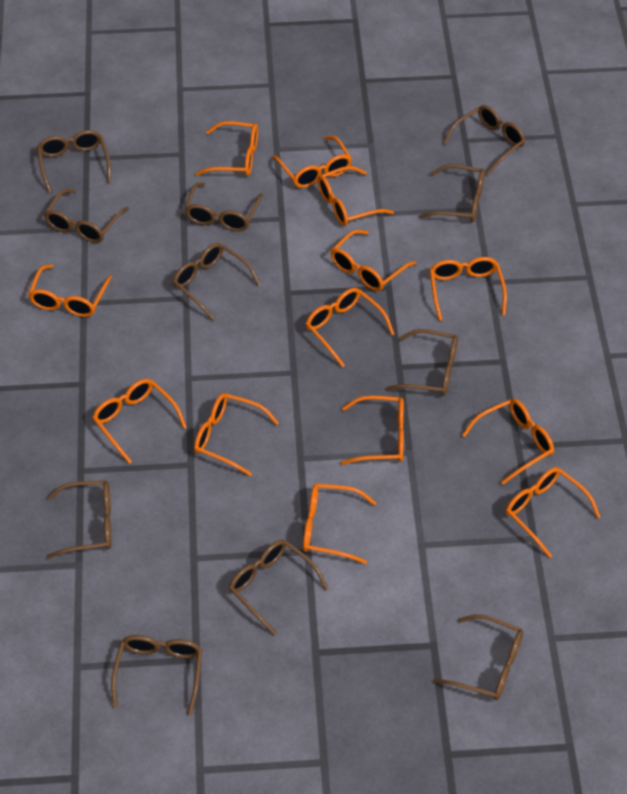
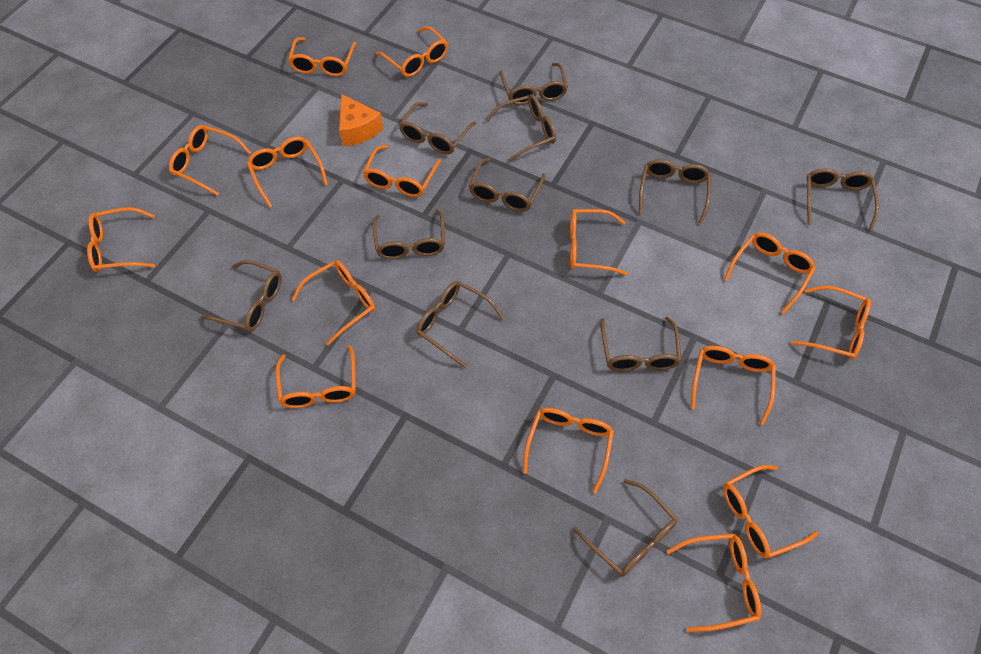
orange cheese: none = 0 -> [339,94,383,146] = 1
orange glasses: [28,264,112,317] [92,379,187,464] [194,393,279,476] [196,121,258,176] [272,136,352,188] [303,483,376,564] [306,288,394,367] [317,166,394,226] [331,230,416,291] [341,396,404,465] [430,257,507,321] [462,399,554,485] [506,467,600,558] = 13 -> [87,207,155,272] [169,125,251,196] [247,137,328,208] [276,345,356,408] [288,37,357,76] [291,260,375,346] [363,145,441,197] [376,26,448,77] [523,408,614,493] [570,209,627,275] [667,533,761,632] [691,346,776,425] [723,465,819,558] [724,233,816,314] [791,286,871,360] = 15

